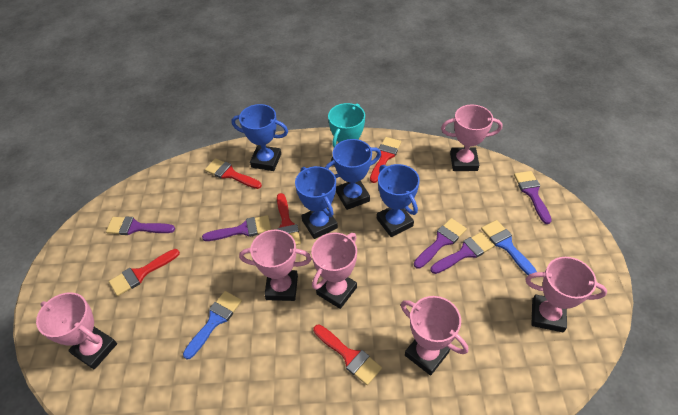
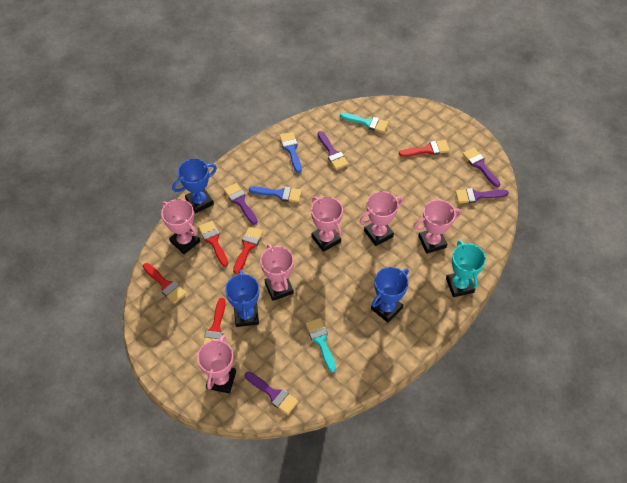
blue trophy: [232,104,288,171] [295,166,338,239] [325,139,381,210] [377,164,420,237] = 4 -> [172,159,217,213] [225,270,259,327] [371,267,409,323] = 3
turquoise brush: none = 0 -> [305,318,336,373] [340,112,389,133] = 2

